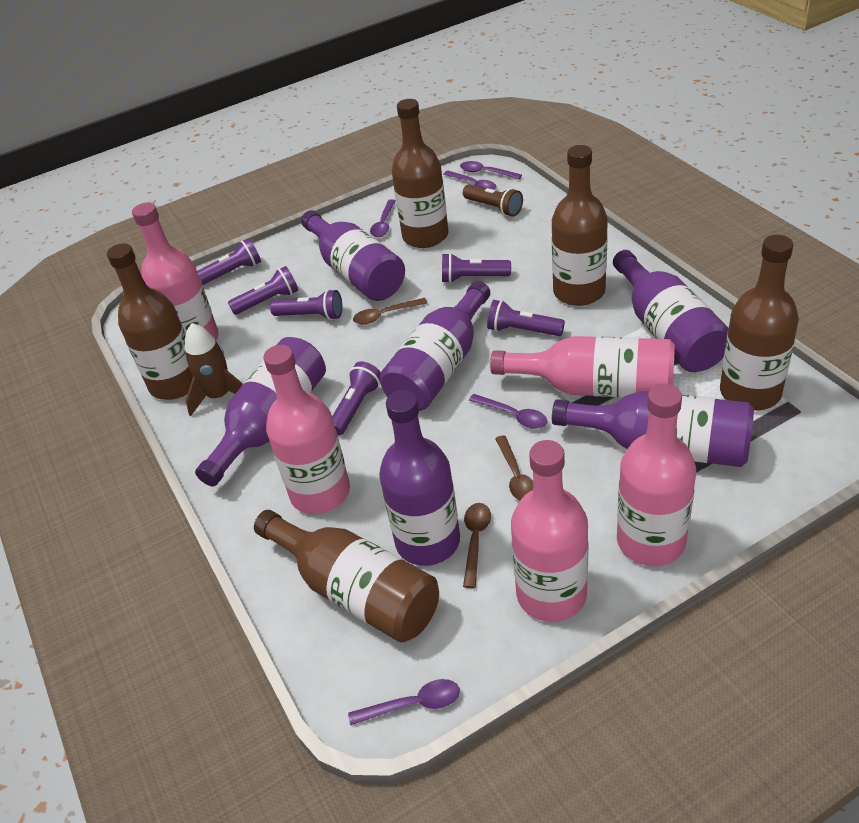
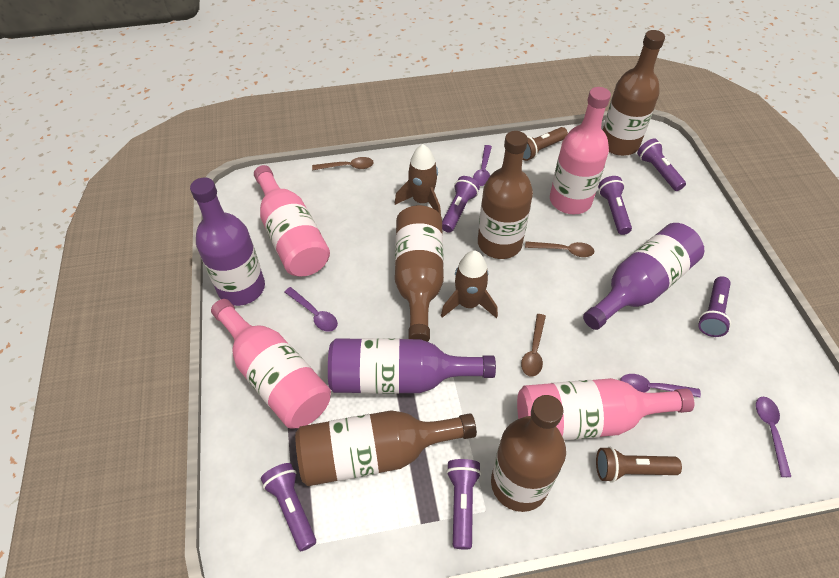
brown flashlight: [463,185,523,216] = 1 -> [523,127,568,161] [596,447,682,483] = 2
brown rocket: [184,323,243,416] = 1 -> [395,144,441,215] [441,250,498,318] = 2
pink bottle: [132,202,219,340] [263,345,350,514] [490,336,675,398] [511,440,588,622] [617,384,696,566] = 5 -> [211,299,331,429] [254,165,330,276] [517,378,694,440] [550,87,611,214] = 4
purple bottle: [195,337,326,487] [301,210,405,301] [379,390,460,566] [380,281,490,411] [552,391,754,467] [613,250,729,372] = 6 -> [190,177,265,306] [328,338,496,394] [583,223,704,330] = 3
purple spoon: [348,679,460,725] [370,199,396,237] [443,171,496,190] [460,161,522,179] [469,394,548,429] = 5 -> [285,287,338,332] [473,145,492,186] [620,374,701,397] [756,397,791,477] = 4

